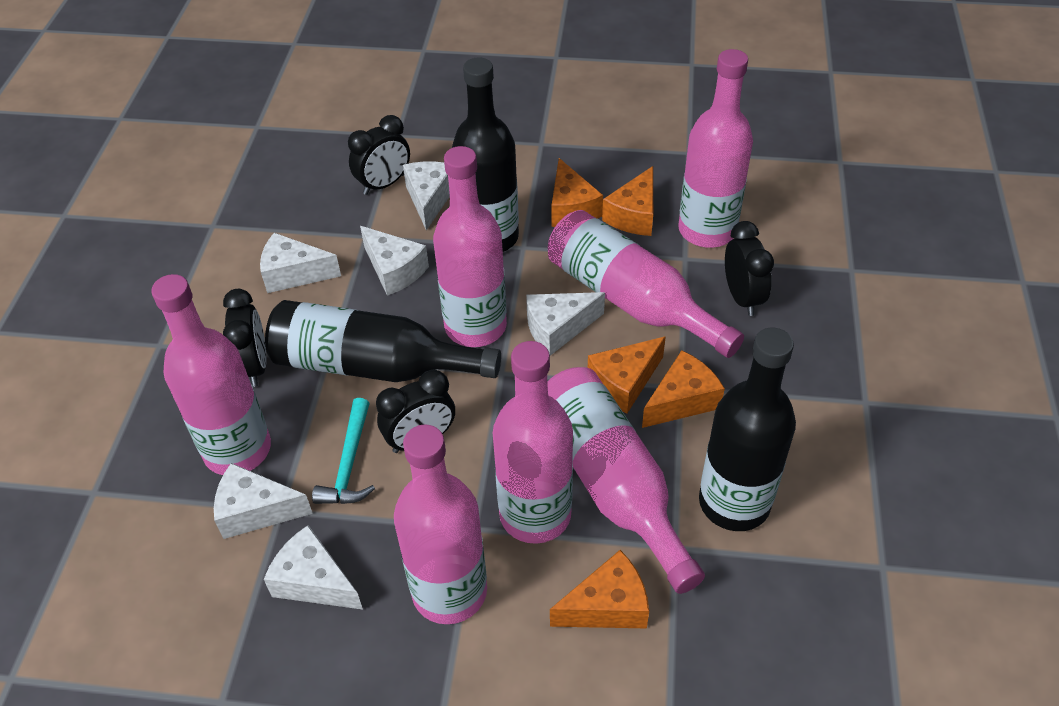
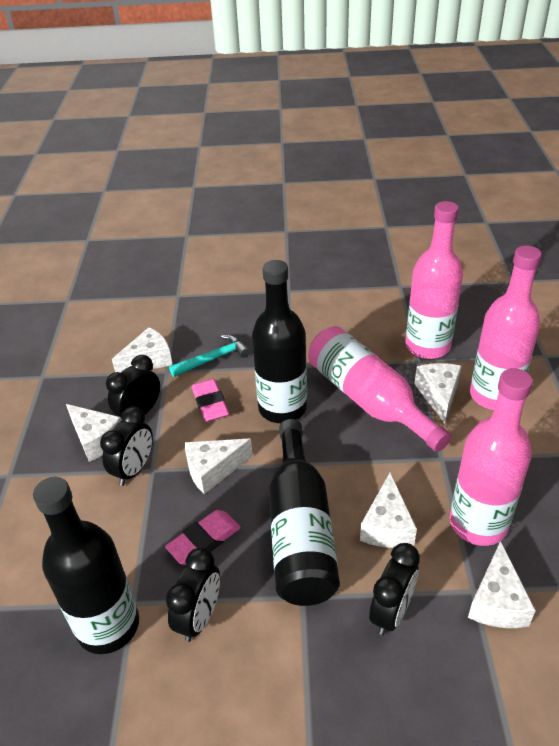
orange cheese: [550,550,649,628] [551,158,603,227] [588,336,666,413] [602,166,653,236] [642,350,725,428] = 5 -> none = 0
pink bottle: [151,274,271,475] [394,425,487,624] [433,146,507,347] [493,341,573,544] [547,367,705,594] [548,210,744,358] [679,49,753,248] = 7 -> [308,326,451,452] [405,201,463,359] [450,368,533,546] [470,246,542,410] = 4
pink eraser: none = 0 -> [165,510,241,565] [192,379,229,422] = 2

